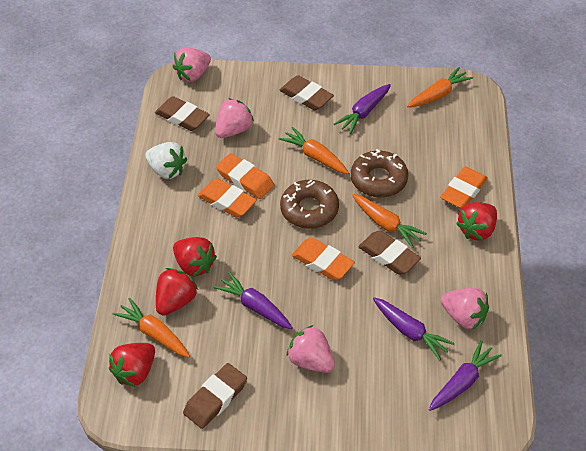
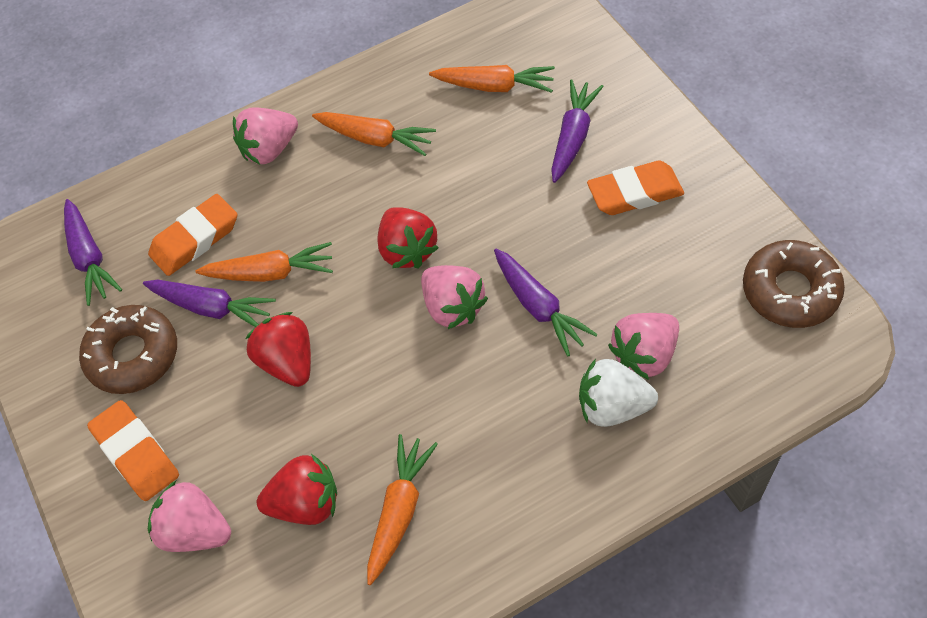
brown eraser: [155,96,210,131] [183,363,247,429] [279,75,334,110] [358,231,421,275] = 4 -> none = 0
orange eraser: [198,178,257,218] [216,153,274,199] [292,238,355,280] [440,167,488,209] = 4 -> [87,400,179,501] [148,194,238,276] [587,160,684,215] = 3
red strawberry: [109,343,155,387] [156,268,198,316] [173,237,217,277] [456,202,497,241] = 4 -> [245,312,311,387] [257,454,337,525] [377,207,439,269] = 3

